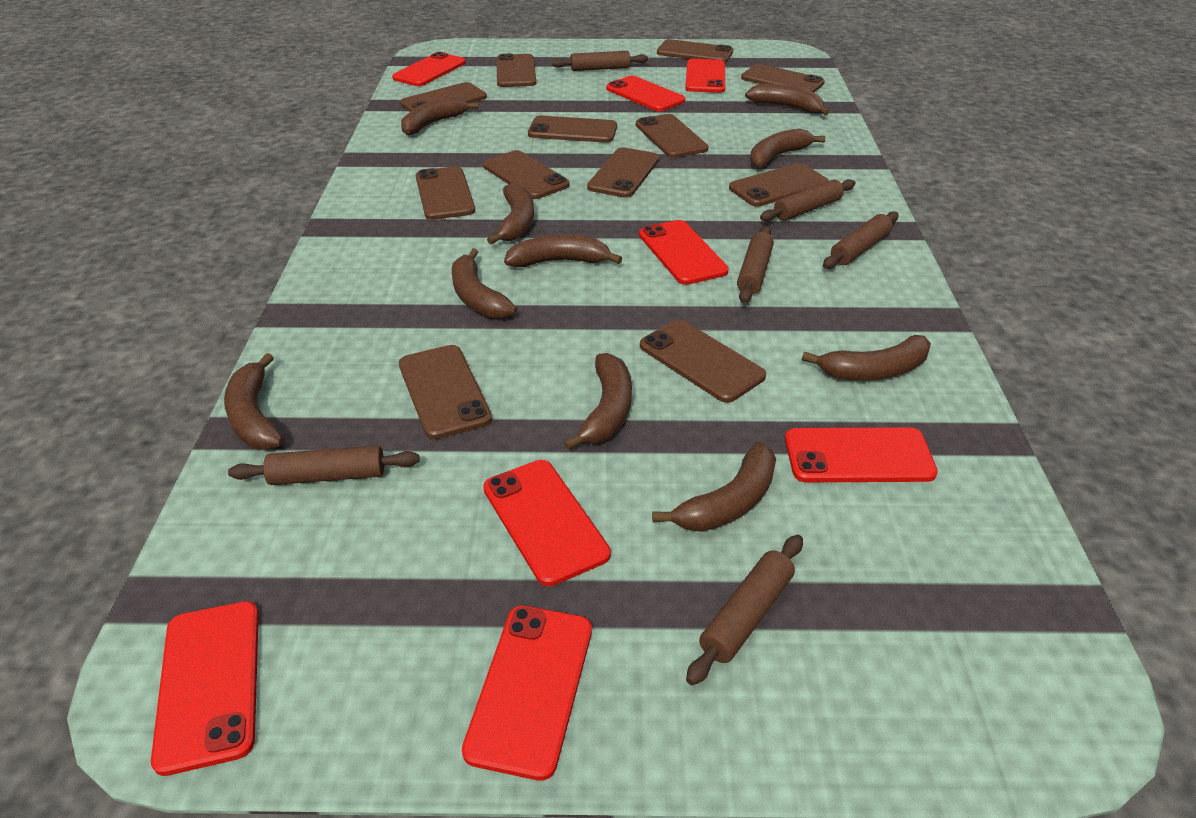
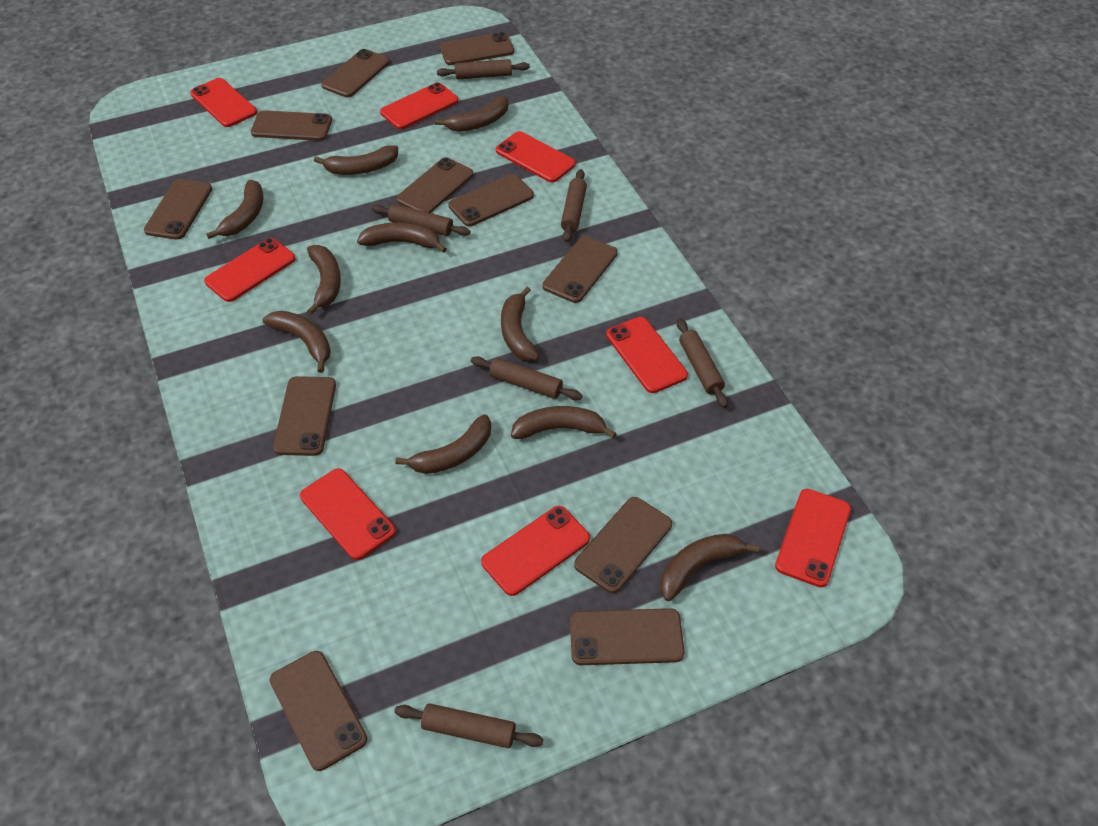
brown phone: [399,345,492,439] [400,82,487,112] [416,166,475,220] [483,150,570,199] [496,54,536,87] [528,116,617,143] [587,147,659,198] [636,114,708,158] [640,319,766,403] [657,39,733,63] [729,163,829,207] [741,64,825,92] = 12 -> [144,179,212,240] [251,110,332,141] [269,651,367,771] [273,376,336,456] [321,49,390,97] [396,157,473,213] [440,32,514,65] [448,174,534,226] [542,236,618,303] [570,608,685,665] [574,497,672,593] = 11

